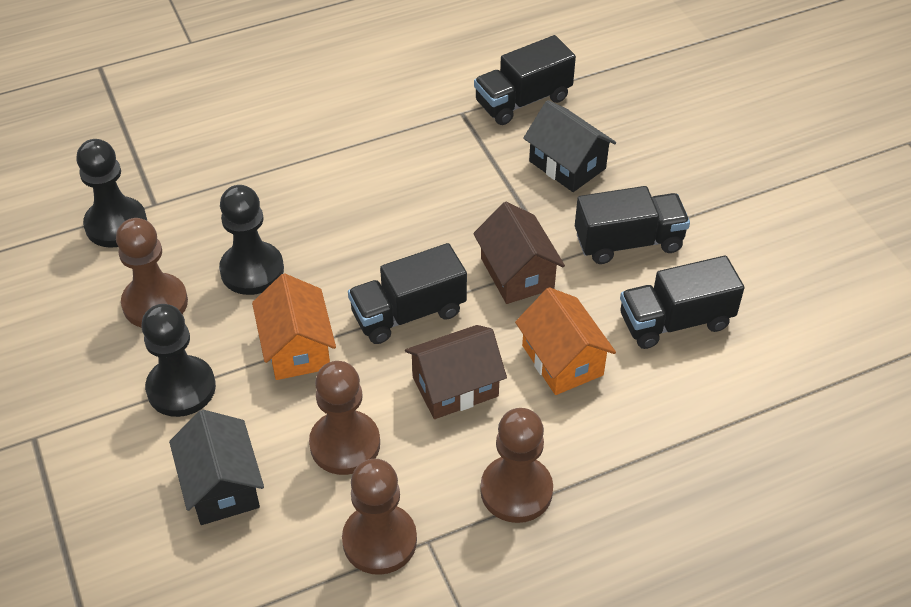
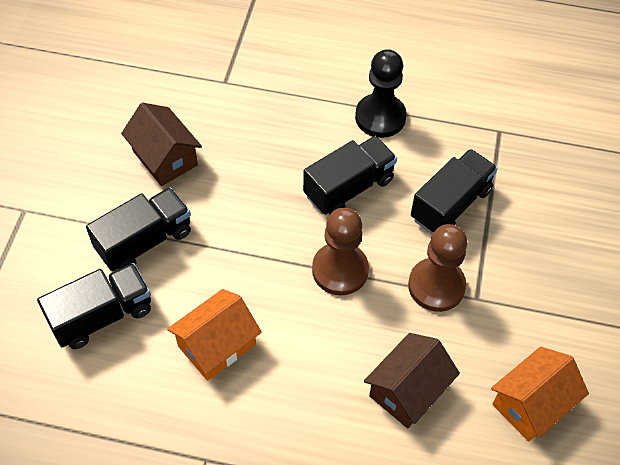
black house: [169,409,264,525] [523,100,616,192] = 2 -> none = 0
black pawn: [76,139,147,248] [142,304,216,417] [219,185,284,295] = 3 -> [355,49,407,138] = 1
brown pawn: [116,218,188,328] [309,361,380,475] [342,459,417,575] [480,408,553,523] = 4 -> [312,208,369,295] [408,224,467,312] = 2

